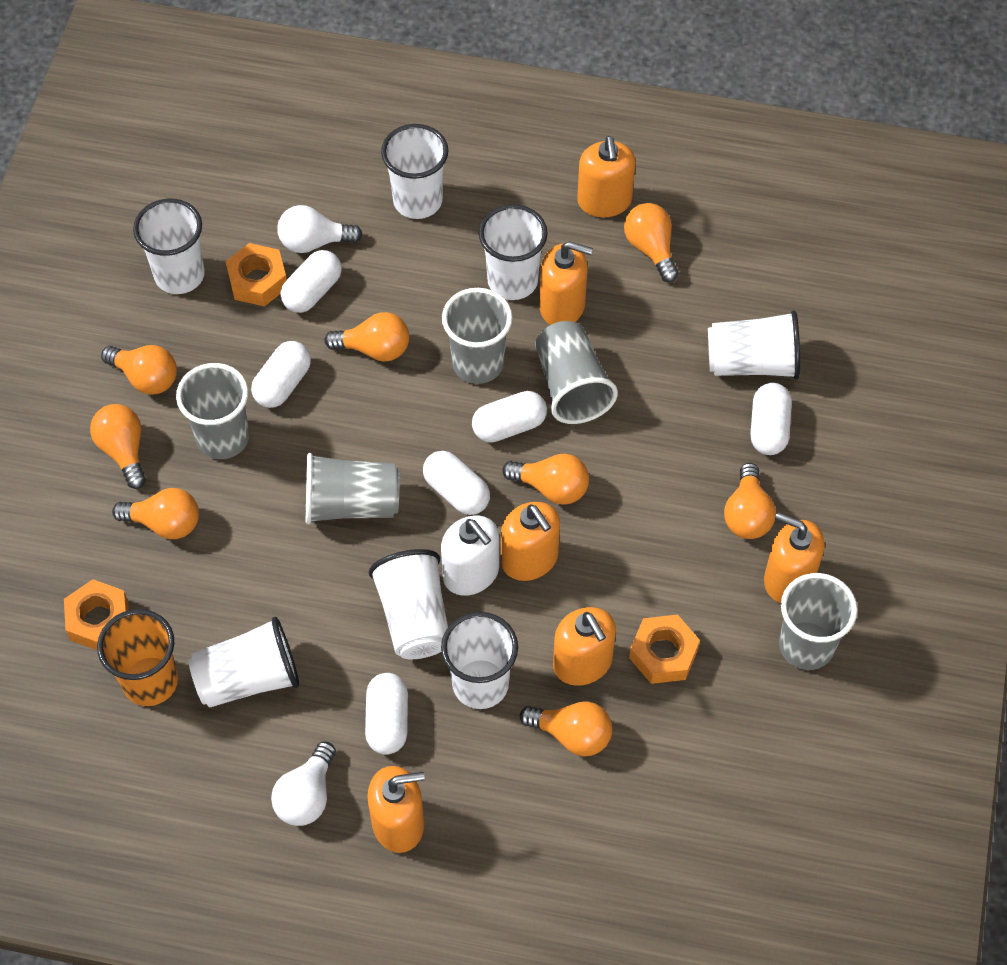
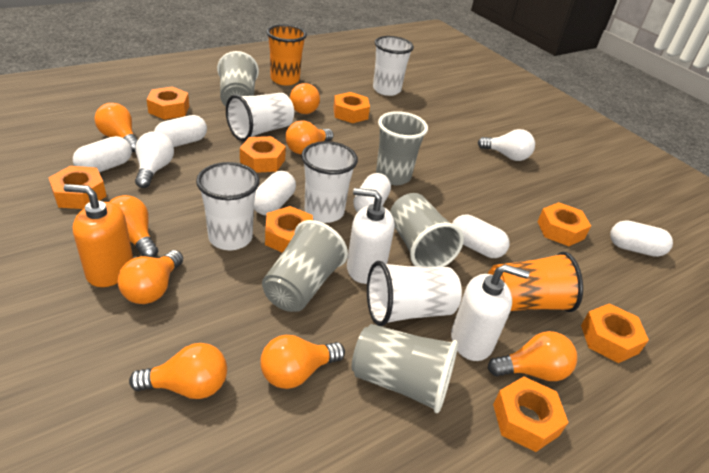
orange cup: [97,609,178,706] = 1 -> [266,24,307,86] [488,252,583,312] = 2
orange nut: [64,579,129,650] [225,243,287,307] [629,615,700,684] = 3 -> [49,166,106,209] [146,87,189,120] [240,136,286,173] [265,206,313,253] [333,92,370,123] [493,377,569,452] [538,202,591,246] [581,303,649,363] = 8
orange soap dispenser: [367,766,425,853] [501,502,560,581] [539,241,593,325] [553,607,616,686] [577,136,635,217] [764,512,824,603] = 6 -> [64,184,133,287] = 1
white cup: [133,199,205,294] [189,617,299,708] [369,549,448,659] [381,124,448,219] [441,612,518,709] [479,204,548,300] [708,310,800,380] = 7 -> [196,162,260,250] [226,93,294,141] [301,141,358,223] [367,261,462,326] [373,36,414,96] = 5
white soap dispenser: [441,515,499,596] = 1 -> [347,188,395,284] [451,264,529,361] = 2

